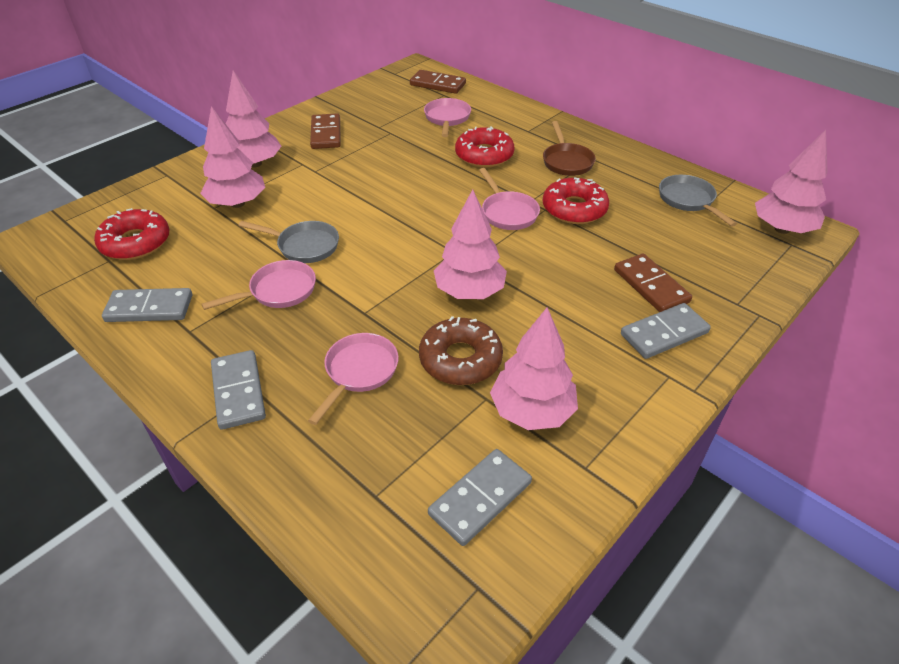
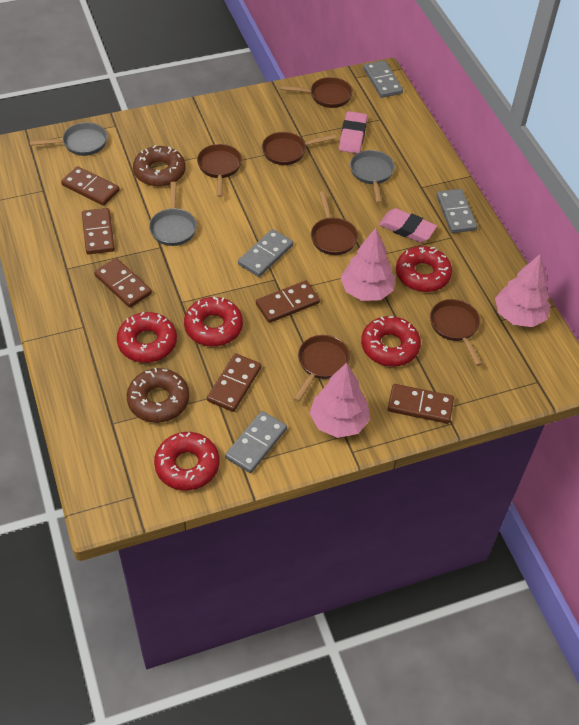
brown domino: [310,113,341,149] [410,70,466,94] [614,254,692,312] = 3 -> [61,166,120,206] [82,208,115,254] [94,258,152,308] [207,353,261,412] [256,281,320,323] [388,384,454,424] = 6
brown donut: [419,316,503,385] = 1 -> [127,368,189,423] [133,145,185,187] = 2
brown pan: [543,121,596,176] = 1 -> [197,144,242,197] [262,132,336,165] [280,77,353,108] [294,335,350,402] [311,191,358,255] [430,299,482,366] = 6
grey pan: [239,221,339,263] [659,175,737,227] = 2 -> [29,122,107,156] [149,182,197,246] [350,150,395,204] = 3
pink eraser: none = 0 -> [339,111,367,153] [379,208,437,243] = 2
pink pan: [202,260,316,310] [308,333,399,425] [424,98,471,137] [479,168,540,230] = 4 -> none = 0
pink tree: [200,106,265,208] [226,70,282,168] [434,189,507,299] [490,307,578,430] [755,130,828,234] = 5 -> [310,363,370,438] [340,228,395,301] [495,254,551,327] = 3
red donut: [94,208,170,260] [455,126,514,167] [543,178,609,224] = 3 -> [117,312,177,363] [154,432,219,490] [184,297,243,346] [361,316,421,367] [396,246,452,292] = 5

